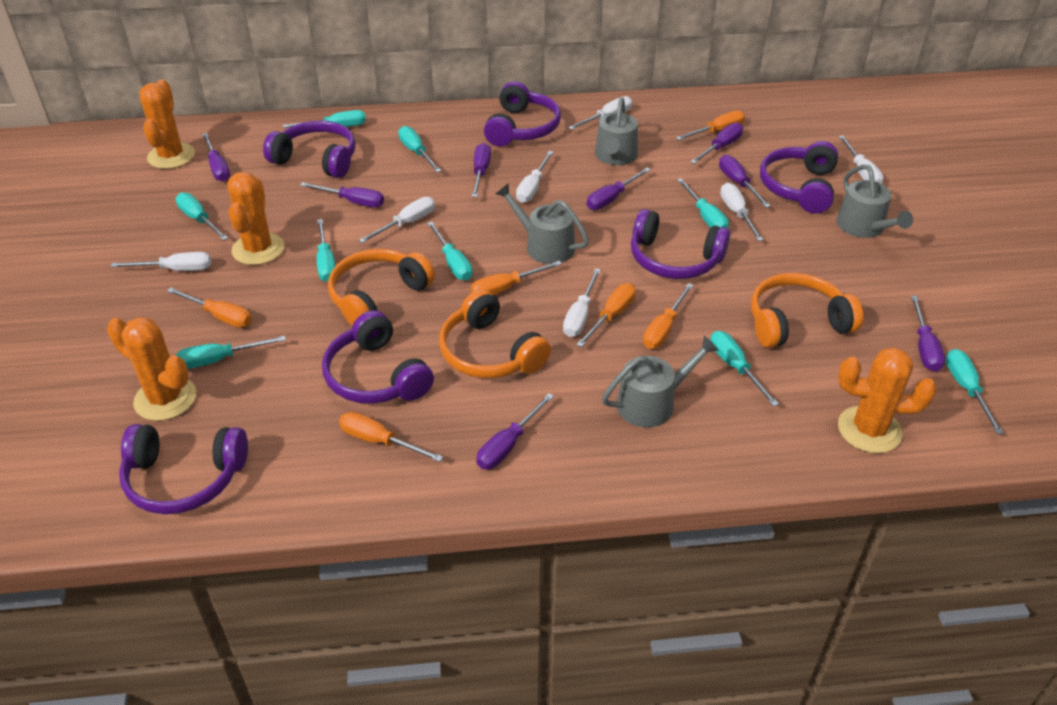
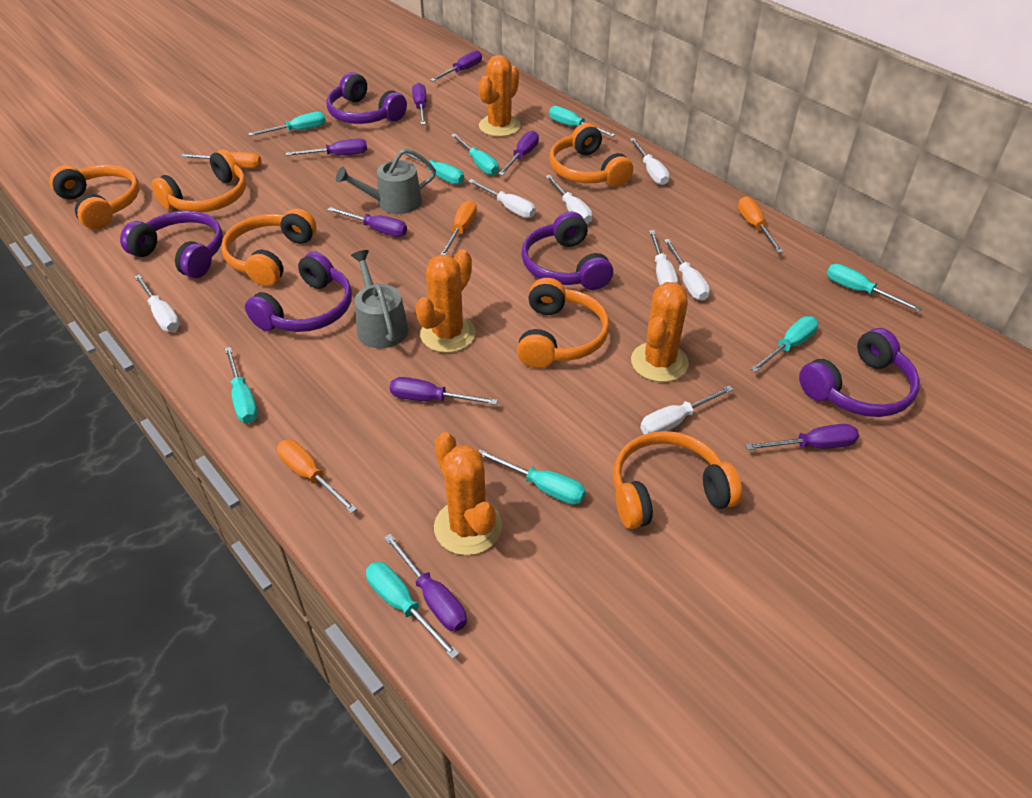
grey watering can: [496,183,589,264] [595,97,638,165] [602,336,719,427] [836,164,913,238] = 4 -> [336,148,436,214] [351,250,409,348] = 2
orange headphones: [328,249,435,326] [439,289,551,378] [751,273,863,348] = 3 -> [49,165,139,229] [151,150,246,212] [221,208,317,287] [517,278,610,368] [549,123,633,187] [613,431,742,529] = 6
orange screwdriver: [167,287,252,328] [339,412,443,462] [471,261,562,295] [576,283,636,347] [643,283,694,349] [676,110,745,140] = 6 -> [181,152,261,168] [277,439,357,514] [441,200,477,255] [738,196,783,253] = 4
purple headphones: [119,424,248,514] [263,121,356,178] [322,310,434,404] [484,81,561,146] [631,209,730,279] [760,141,838,214] = 6 -> [120,211,223,278] [245,252,352,332] [326,72,407,124] [521,211,613,290] [799,328,920,417] = 5

